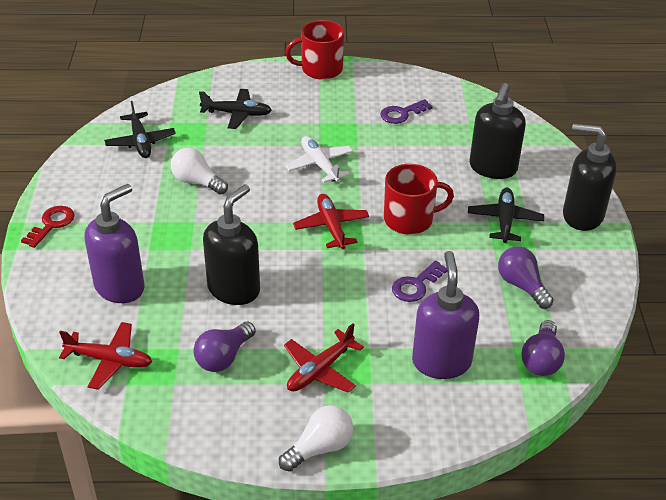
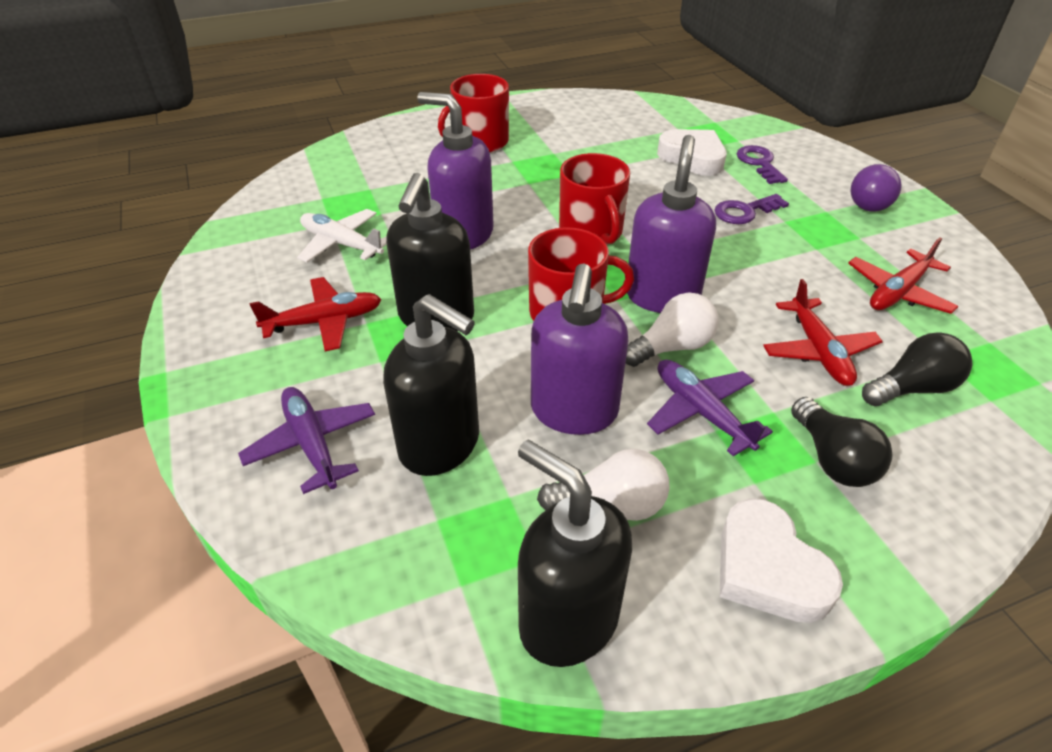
black light bulb: none = 0 -> [791,397,893,487] [862,332,972,406] = 2
black plane: [104,101,176,158] [199,89,272,129] [468,188,544,243] = 3 -> none = 0
purple light bulb: [193,322,256,372] [498,246,553,309] [521,320,565,376] = 3 -> [851,164,902,212] = 1
purple plane: none = 0 -> [238,387,375,494] [647,360,773,456] = 2
purple soap dispenser: [85,184,145,303] [412,251,479,379] = 2 -> [417,92,494,250] [531,263,628,435] [627,135,716,313] = 3
red key: [21,206,75,248] = 1 -> none = 0
red mug: [285,20,345,80] [384,164,454,235] = 2 -> [438,74,509,153] [528,227,634,321] [559,153,630,245] = 3
white heart: none = 0 -> [657,129,727,176] [720,498,843,623] = 2

